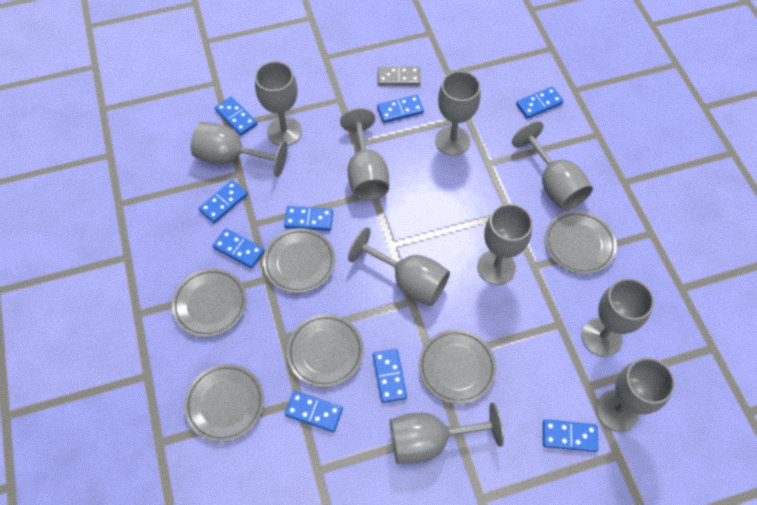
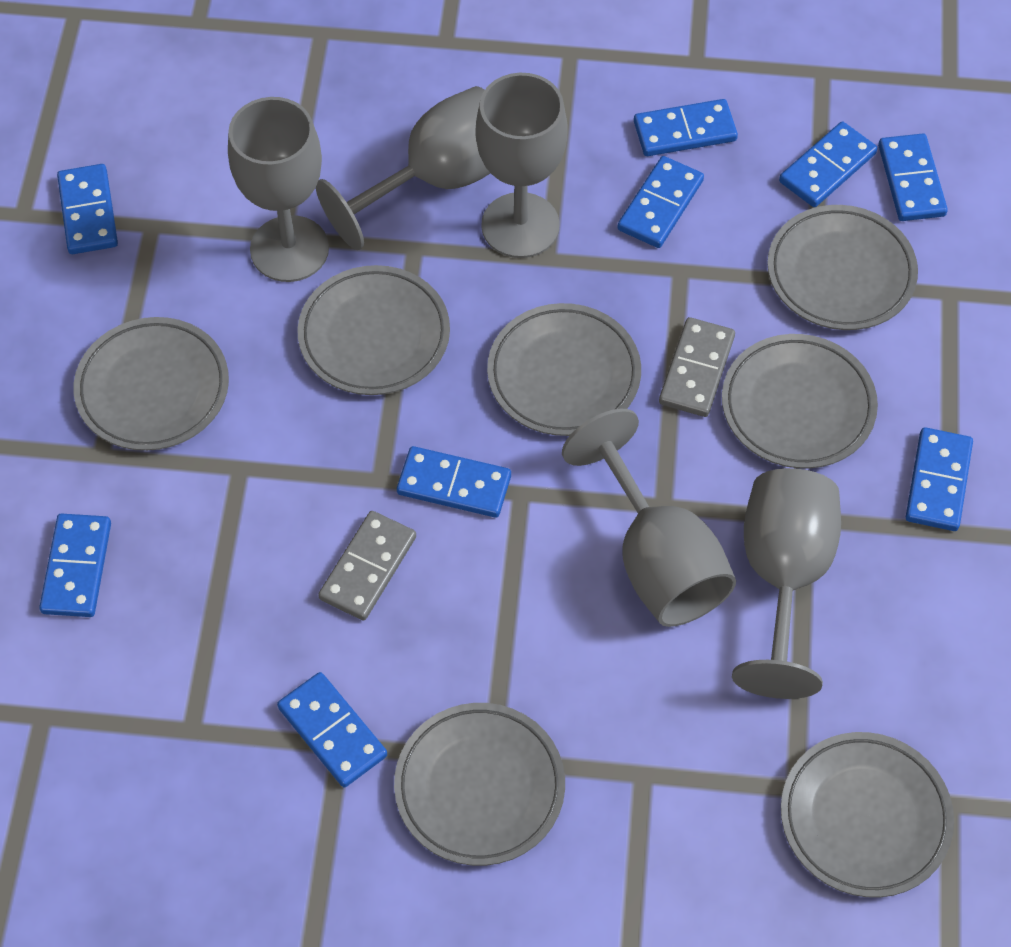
grey domino: [378,67,420,86] = 1 -> [318,511,416,621] [659,317,735,417] = 2
grey goblet: [191,122,287,177] [255,61,302,146] [340,108,389,201] [348,227,450,306] [390,402,504,464] [435,71,481,156] [477,204,533,285] [512,121,593,211] [582,278,654,356] [596,358,675,432] = 10 -> [228,97,329,282] [316,86,490,250] [476,73,568,258] [562,409,736,627] [732,468,841,699] = 5
grey plate: [172,268,247,337] [184,364,264,442] [263,228,335,293] [287,314,364,388] [419,329,496,404] [545,211,617,274] = 6 -> [74,317,229,451] [297,265,450,395] [394,703,565,866] [487,303,641,436] [722,334,878,469] [767,205,918,330] [781,732,954,898] = 7

